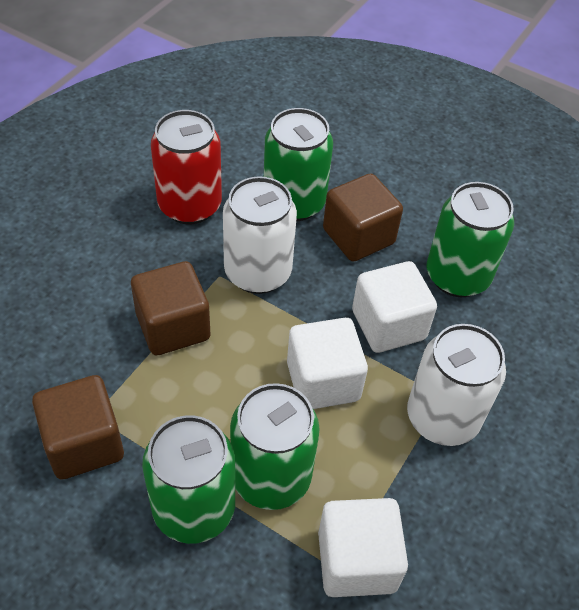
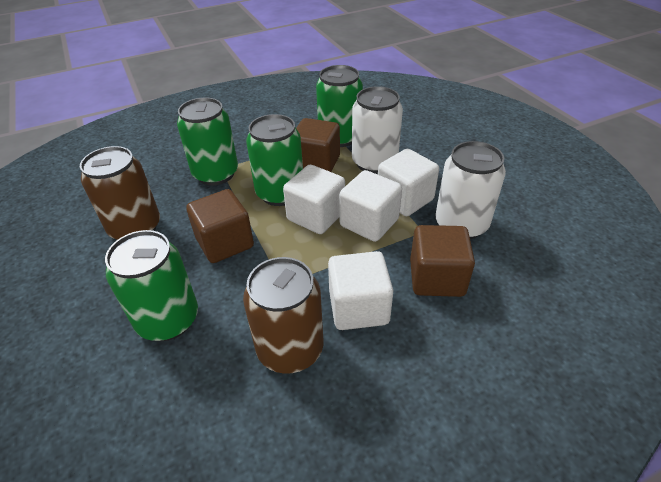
brown can: none = 0 -> [80,146,160,240] [243,257,324,374] = 2
red can: [151,110,222,224] = 1 -> none = 0
white cube: [287,318,368,409] [318,498,408,597] [352,261,437,353] = 3 -> [283,165,345,234] [328,251,393,330] [339,170,402,242] [378,149,439,216] = 4

